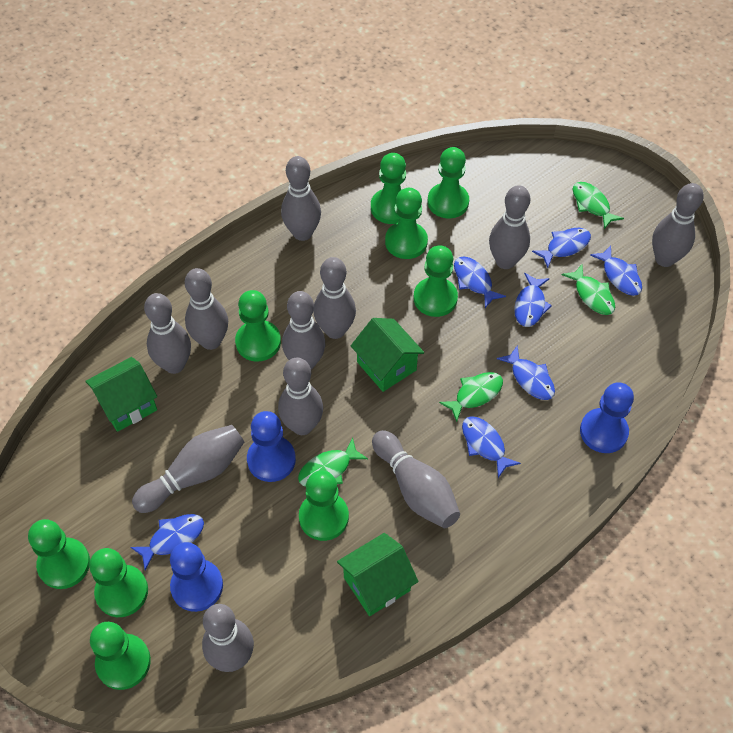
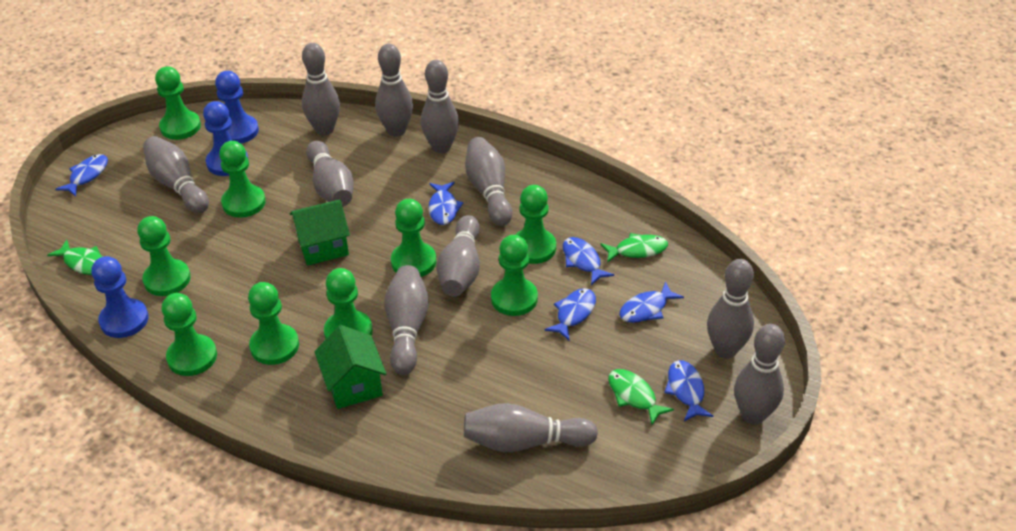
blue fish: [130,514,204,570] [454,257,506,308] [462,416,521,478] [497,345,555,400] [514,273,552,327] [532,228,591,268] [590,245,642,296] = 7 -> [55,154,108,197] [428,182,464,225] [544,288,596,341] [563,237,614,285] [620,281,684,323] [664,360,713,421] = 6
green fish: [298,438,368,486] [439,372,503,422] [562,264,615,315] [573,182,624,229] = 4 -> [47,240,103,275] [600,233,668,263] [608,369,674,425] = 3
green house: [85,357,157,432] [337,533,419,616] [351,318,424,392] = 3 -> [290,200,350,265] [315,325,386,409] = 2

